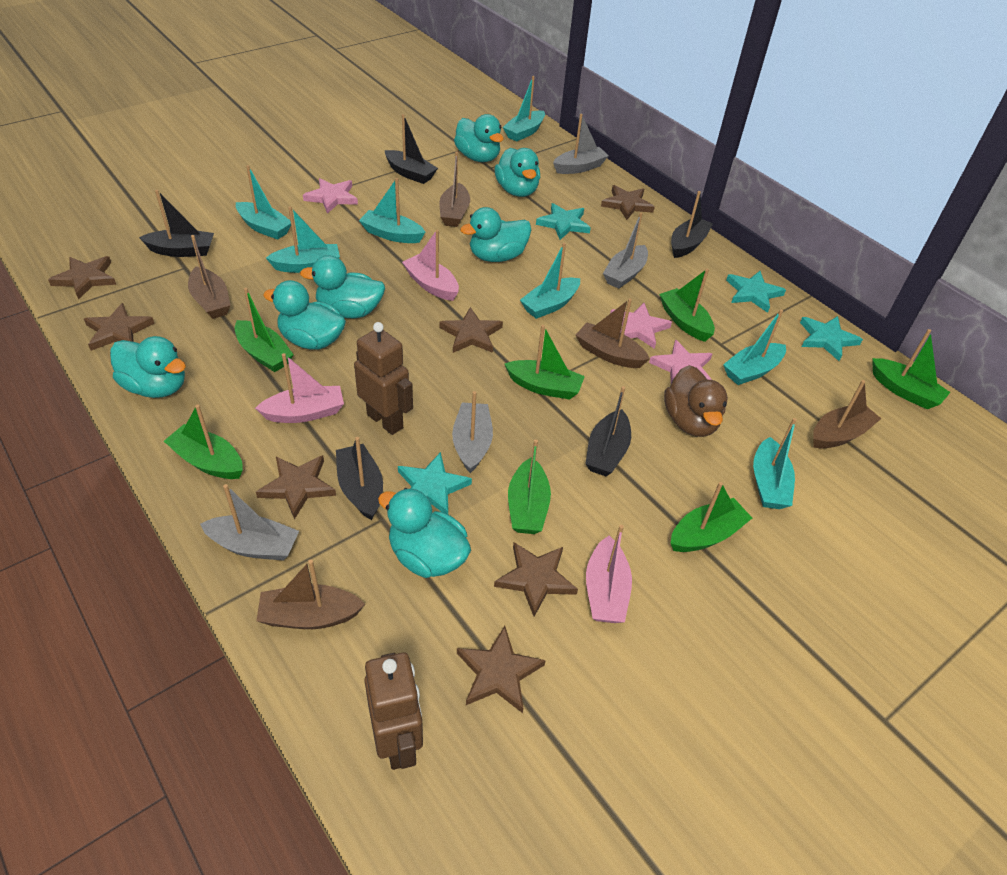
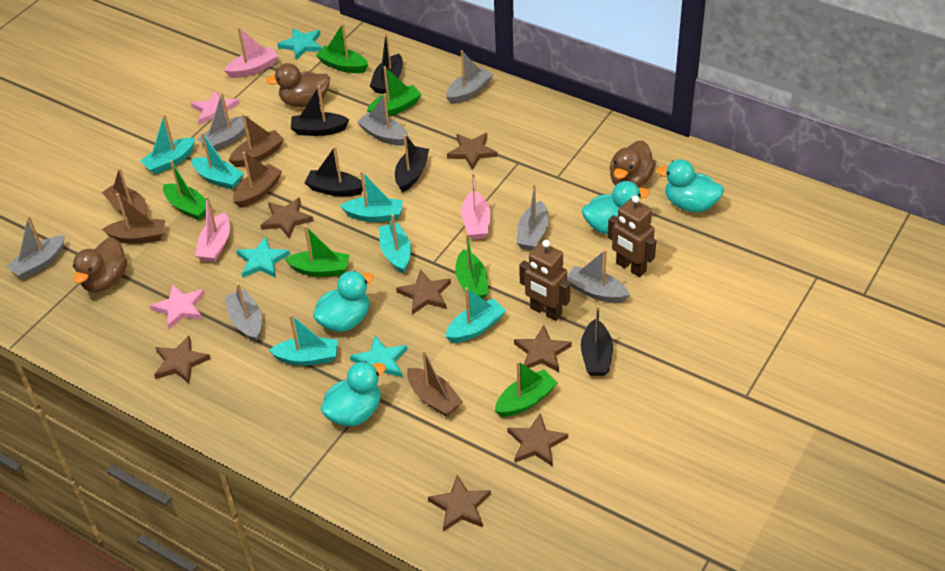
brown duck: [664,365,728,437] = 1 -> [73,237,127,292] [266,63,330,107] [610,141,656,188] = 3
green boat: [164,405,243,479] [235,288,294,372] [504,325,585,400] [508,439,551,534] [659,269,715,342] [671,482,752,552] [872,329,950,409] = 7 -> [163,160,212,220] [284,225,350,277] [316,23,368,73] [367,66,422,116] [455,233,488,299] [495,361,558,417] = 6
grey boat: [200,484,299,561] [452,391,493,473] [553,114,609,174] [603,212,648,289] = 4 -> [7,216,65,279] [197,93,250,151] [225,283,262,342] [357,94,409,146] [446,50,494,104] [516,184,549,251] [567,249,630,303] = 7
pink star: [303,178,358,214] [610,303,672,349] [649,340,712,383] = 3 -> [150,284,205,329] [191,90,240,125] = 2
turquoise boat: [236,165,291,240] [266,206,340,273] [359,178,425,243] [503,76,545,142] [520,243,580,319] [723,309,786,385] [753,418,797,509] = 7 -> [140,114,195,175] [191,132,244,190] [269,314,338,366] [340,171,403,222] [379,214,411,273] [445,287,506,343] = 6
turquoise duck: [110,336,186,398] [263,280,346,350] [300,255,385,318] [378,488,471,578] [454,114,504,162] [460,207,531,262] [495,148,540,197] = 7 -> [313,271,374,332] [320,361,386,426] [582,181,650,234] [657,159,724,212] = 4
turquoise star: [398,452,472,514] [536,203,591,240] [726,271,786,313] [800,316,863,361] = 4 -> [236,236,290,278] [277,28,322,60] [350,336,407,377] = 3

